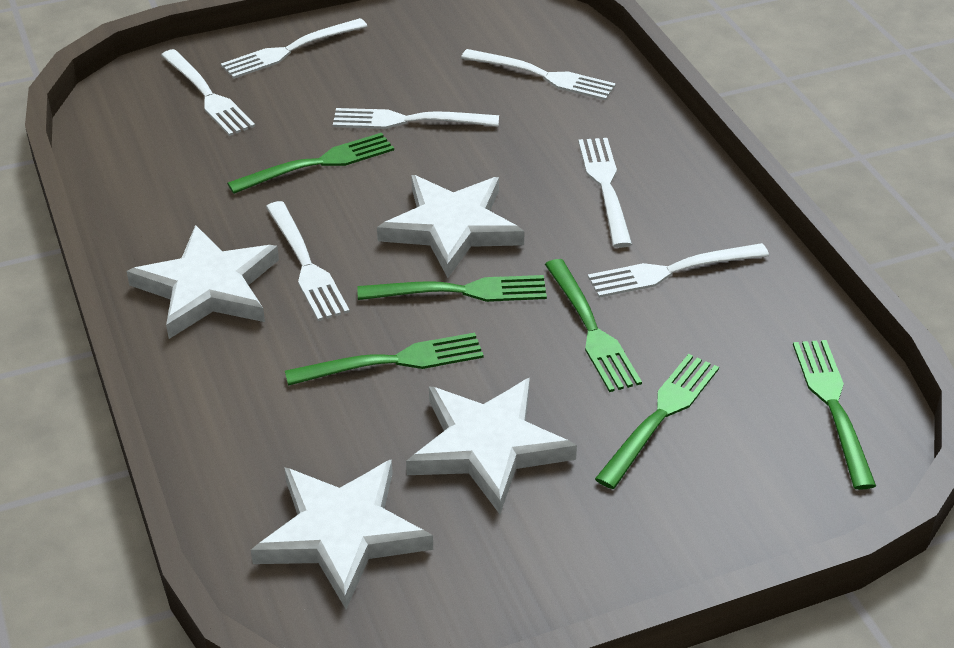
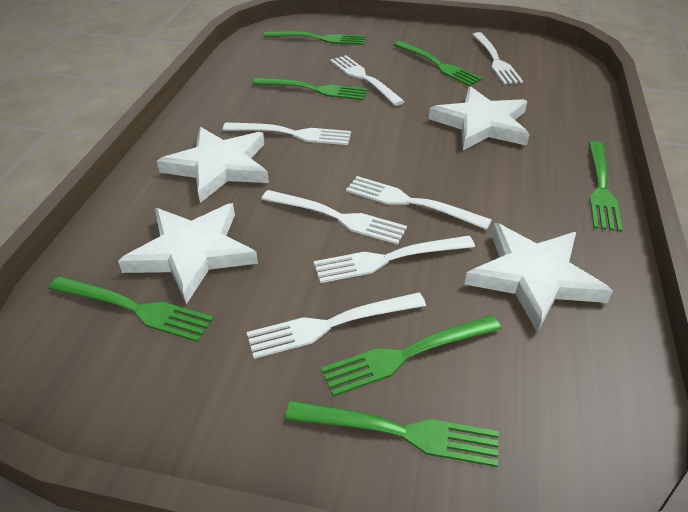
green fork: [227,133,394,194] [285,333,484,386] [357,275,547,302] [545,259,642,392] [595,354,719,489] [793,340,876,490] = 6 -> [49,276,214,342] [252,78,367,100] [264,31,365,45] [285,401,499,467] [321,315,501,397] [394,41,482,86] [589,141,623,232] = 7

